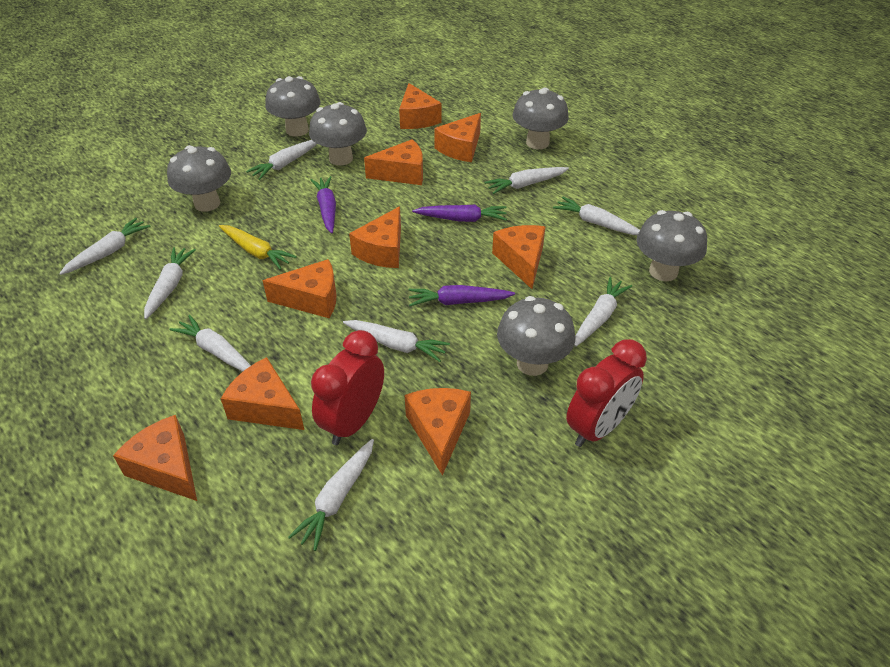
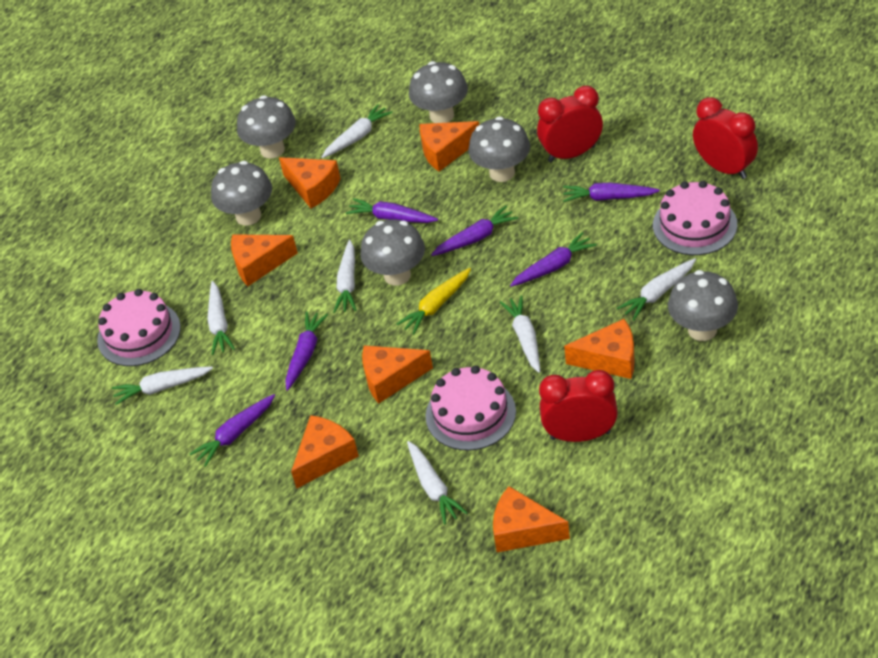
orange cheese: [113,415,197,501] [221,357,304,430] [263,259,337,318] [349,207,401,268] [364,139,423,185] [399,83,442,129] [405,388,471,476] [434,113,481,162] [492,225,545,289] = 9 -> [231,234,298,286] [279,157,341,208] [291,415,359,489] [362,345,433,404] [420,121,479,172] [493,486,570,552] [564,319,635,379] = 7
pink cake: none = 0 -> [97,289,181,366] [425,366,516,451] [653,181,737,255] = 3
purple carrot: [310,176,336,234] [409,285,515,306] [412,205,507,222] = 3 -> [190,394,275,467] [285,312,328,391] [346,198,438,223] [431,206,518,256] [510,232,596,287] [563,182,660,202] = 6
red clock: [311,330,384,445] [566,339,647,447] = 2 -> [537,86,603,163] [539,370,618,442] [693,97,758,179] = 3
white carrot: [59,218,150,275] [144,247,196,319] [169,315,251,372] [246,140,317,180] [288,439,374,551] [343,320,450,362] [484,167,569,194] [553,196,640,235] [574,277,632,347] = 9 -> [112,367,213,405] [207,281,235,355] [322,104,393,158] [333,240,357,313] [407,441,467,525] [500,295,540,373] [617,258,696,320] = 7

